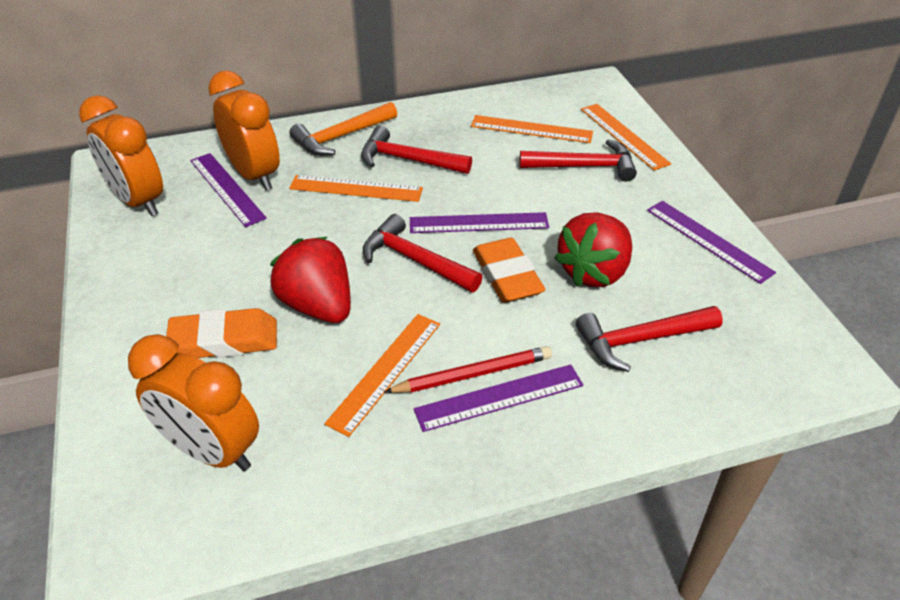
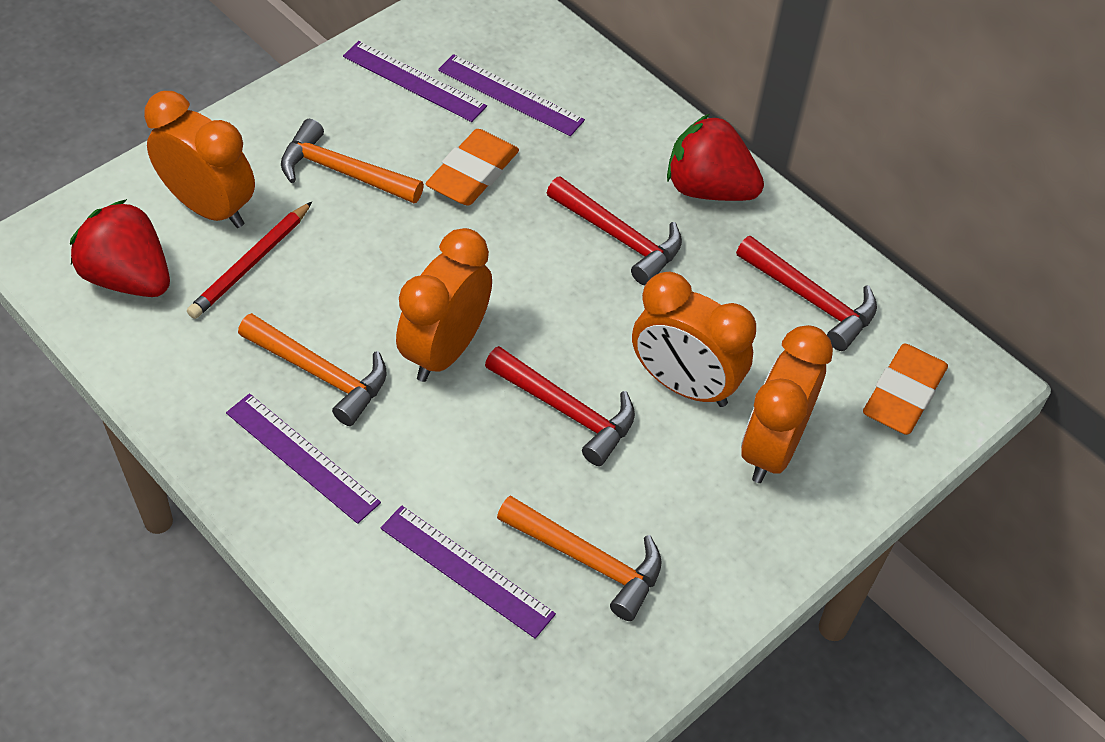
orange clock: [79,95,163,216] [128,334,259,471] [208,71,280,190] = 3 -> [144,91,255,228] [396,228,492,382] [632,272,756,407] [741,325,833,483] = 4
orange hammer: [289,102,397,156] = 1 -> [238,313,387,426] [281,119,424,203] [497,495,662,621] = 3
orange ruler: [289,175,423,202] [324,314,440,437] [471,115,593,143] [581,104,671,171] = 4 -> none = 0
red hammer: [361,126,472,174] [363,214,482,292] [520,139,637,182] [576,306,723,372] = 4 -> [485,346,635,466] [547,176,682,285] [736,236,877,351] = 3

